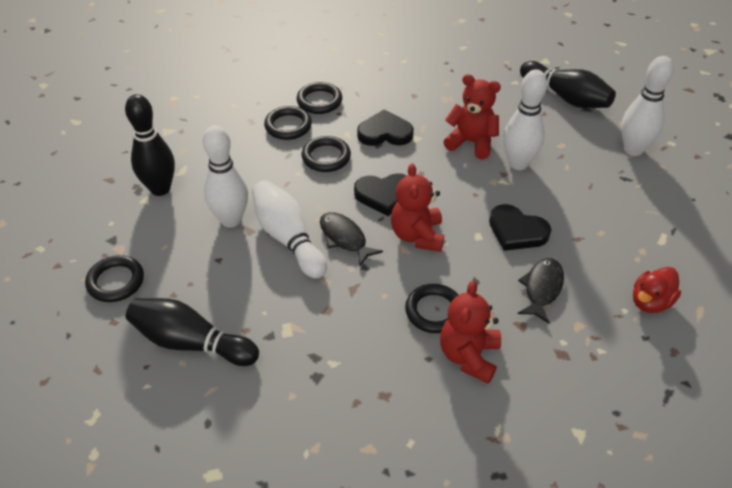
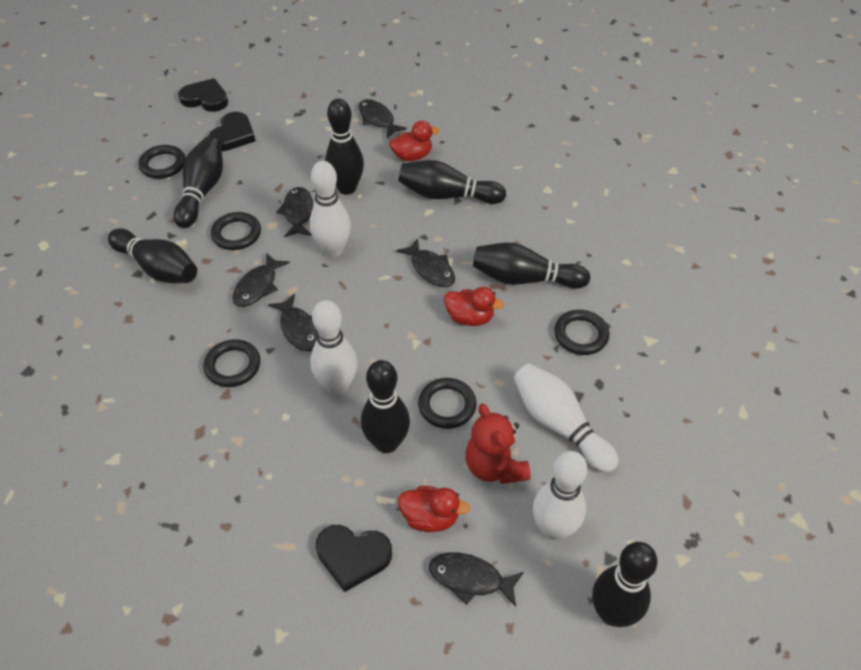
black bowling pin: [125,94,175,196] [126,298,259,366] [520,61,616,108] = 3 -> [108,229,197,283] [174,137,223,228] [325,98,364,195] [361,360,410,453] [399,160,506,204] [473,243,590,289] [592,542,657,627] = 7
black fish: [320,212,383,266] [518,258,564,323] = 2 -> [232,253,290,307] [268,294,318,352] [276,187,313,237] [358,99,407,138] [396,238,455,287] [429,553,524,607] = 6
red duck: [633,267,681,313] = 1 -> [389,121,439,161] [398,486,470,532] [444,287,504,326] = 3
red teddy bear: [391,163,444,252] [440,281,501,384] [443,74,501,160] = 3 -> [465,404,531,484] = 1

